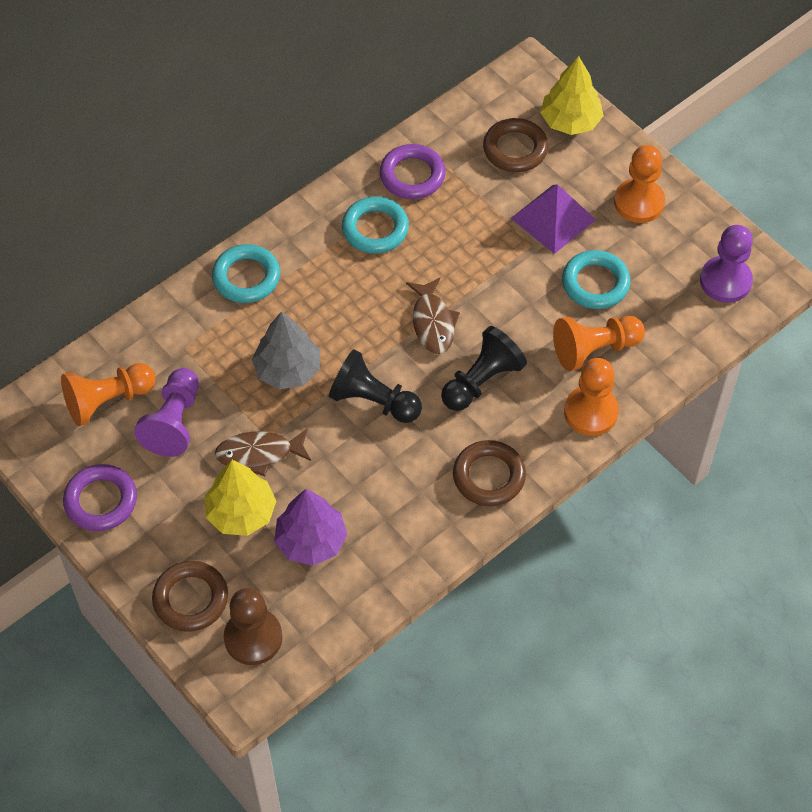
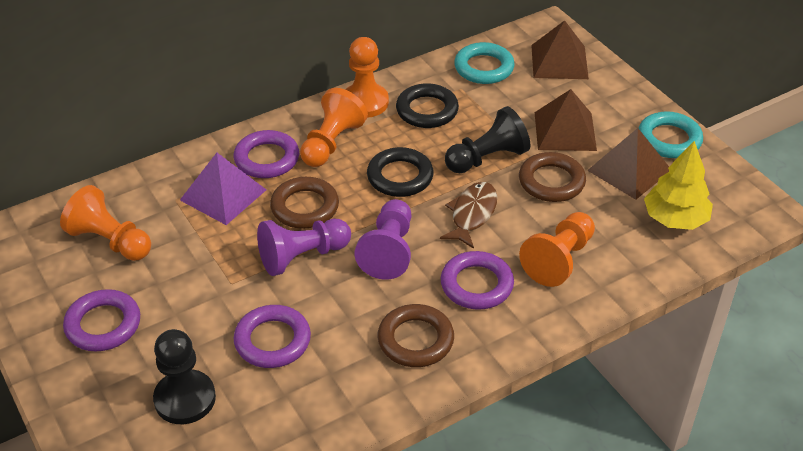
black ring: none = 0 -> [367,147,434,197] [396,83,459,128] = 2
brown fish: [215,428,311,476] [406,277,460,354] = 2 -> [440,182,497,249] = 1
brown pawn: [224,588,283,665] = 1 -> none = 0
brown pyramid: none = 0 -> [531,20,589,79] [535,89,597,151] [587,128,669,200] = 3
grey tree: [252,311,320,389] = 1 -> none = 0
purple ring: [63,464,137,531] [380,144,445,199] = 2 -> [63,289,140,351] [234,130,299,178] [234,305,311,368] [441,251,514,310] = 4
purple tree: [274,489,347,566] = 1 -> none = 0
turquoise ring: [212,244,280,303] [342,197,409,254] [562,250,630,309] = 3 -> [454,42,515,84] [638,111,703,158] = 2
yellow tree: [205,460,276,536] [540,56,604,135] = 2 -> [644,141,713,230] = 1

